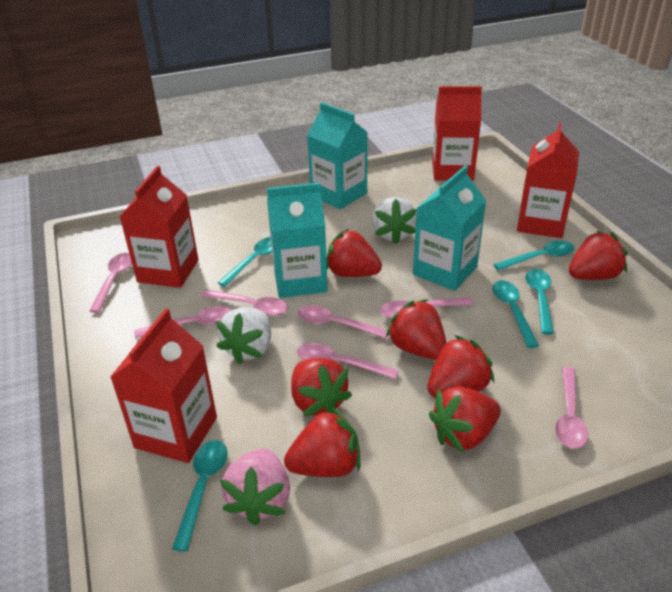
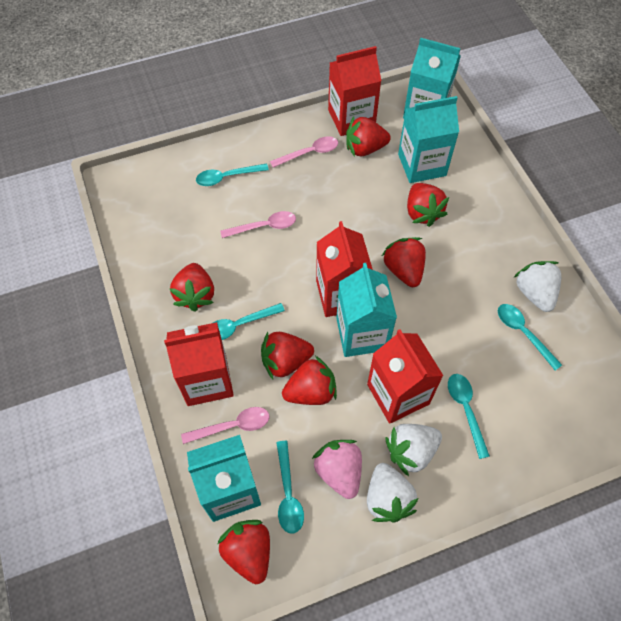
pink spoon: [89,253,132,313] [134,306,231,338] [201,290,288,316] [297,343,399,379] [298,305,390,340] [380,297,473,318] [555,367,588,449] = 7 -> [181,407,269,444] [220,211,296,238] [270,136,338,168] = 3
turquoise carton: [267,182,328,298] [307,102,368,210] [413,165,486,291] = 3 -> [187,435,261,522] [336,263,397,357] [398,96,459,183] [403,38,461,119] = 4
white strawberry: [216,307,271,365] [372,197,417,245] = 2 -> [367,463,418,523] [385,424,442,476] [513,261,561,312] = 3

